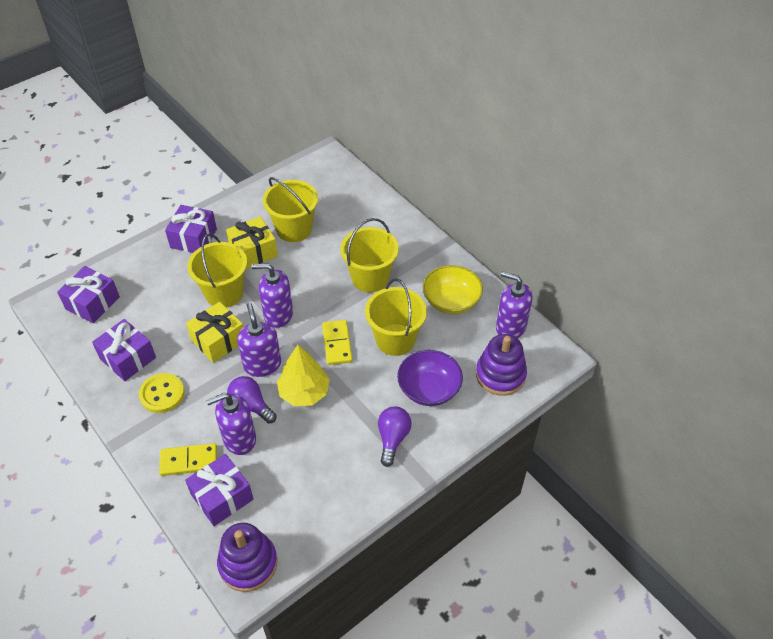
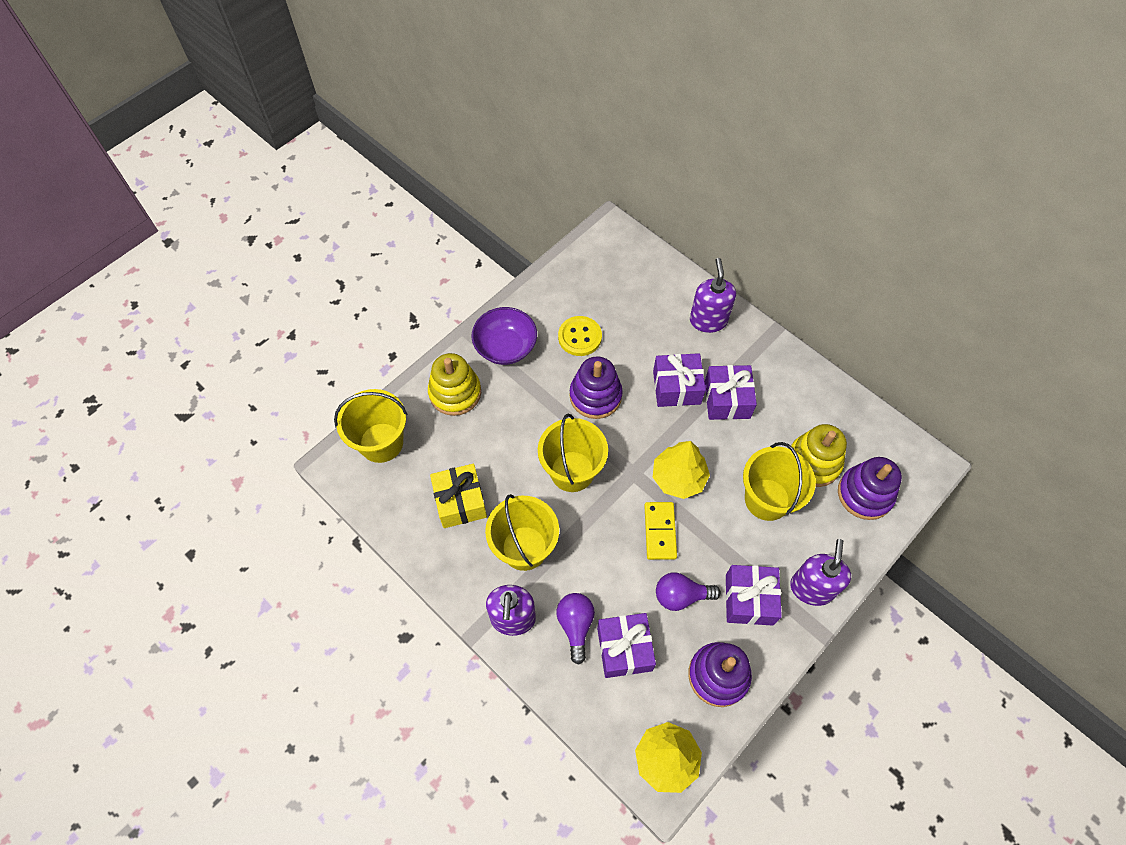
purple soap dispenser: [206,393,256,455] [237,303,281,377] [251,263,293,328] [496,271,533,338] = 4 -> [486,585,536,636] [690,258,736,333] [790,539,851,606] = 3
purple stacking toy: [217,523,277,592] [476,334,527,396] = 2 -> [569,356,623,419] [688,642,752,707] [838,457,902,520] = 3
yellow bowl: [423,265,483,315] = 1 -> none = 0
yellow domino: [159,443,217,476] [322,320,353,365] = 2 -> [644,502,677,560] = 1
yellow gift: [186,302,243,363] [226,216,278,269] = 2 -> [430,464,487,528] = 1
yellow stacking toy: none = 0 -> [428,353,481,416] [791,424,847,487] = 2
yellow tree: [277,345,330,406] = 1 -> [635,722,702,793] [653,441,710,499] = 2

